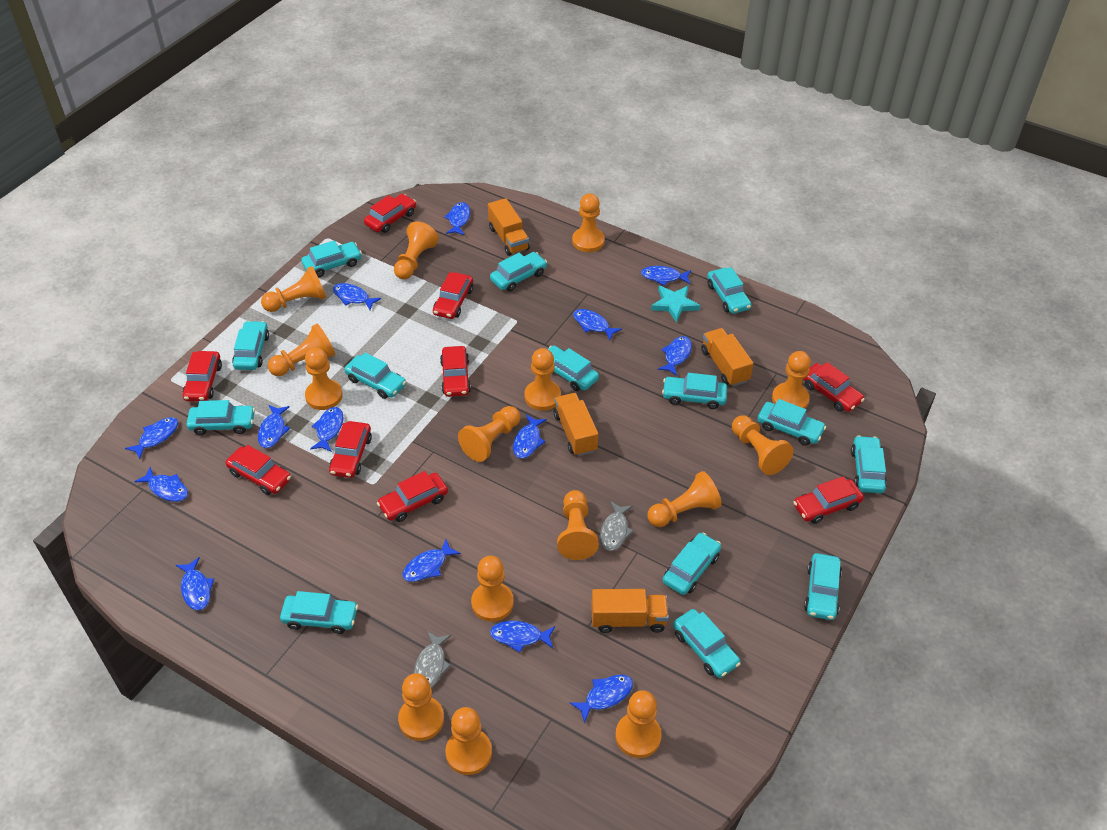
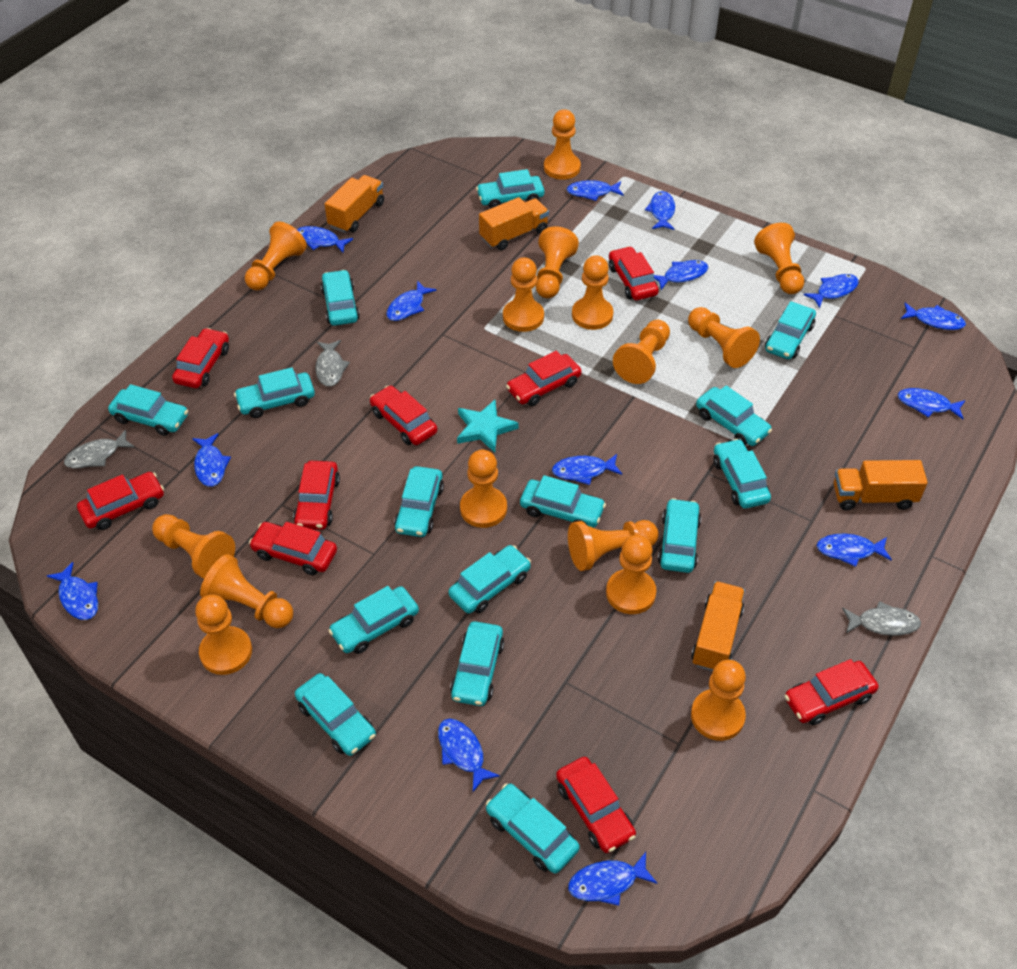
grey fish: [414,631,451,688] [600,501,634,551] = 2 -> [64,430,135,469] [315,340,350,387] [842,601,921,636] = 3
turquoise car: [186,400,255,435] [232,321,269,370] [280,591,358,634] [301,240,362,277] [344,353,406,399] [490,252,547,291] [548,345,599,391] [662,373,727,409] [663,533,721,595] [673,609,741,678] [707,267,751,314] [758,399,826,446] [804,553,842,620] [851,436,887,493] = 14 -> [108,384,188,436] [234,367,315,418] [295,673,376,756] [321,270,360,326] [328,586,419,654] [394,466,444,537] [448,545,531,614] [450,621,504,706] [476,169,545,209] [486,784,580,874] [520,475,606,528] [658,498,701,573] [696,385,772,446] [713,439,771,509] [765,301,816,359] = 15

